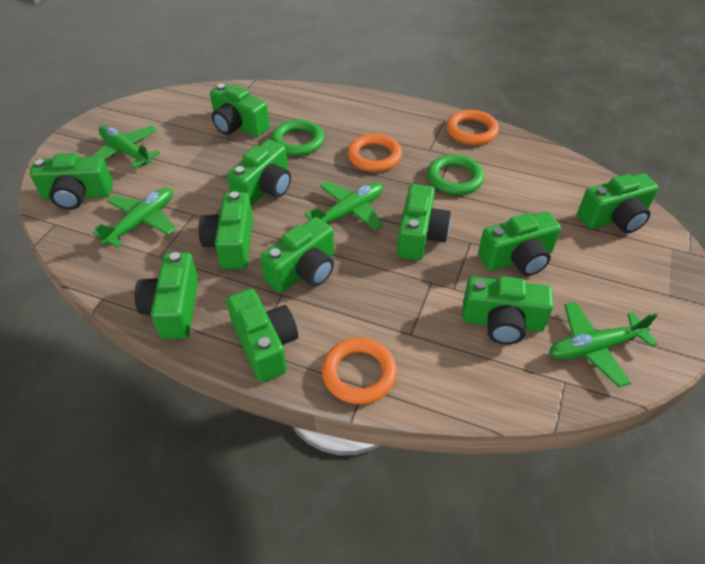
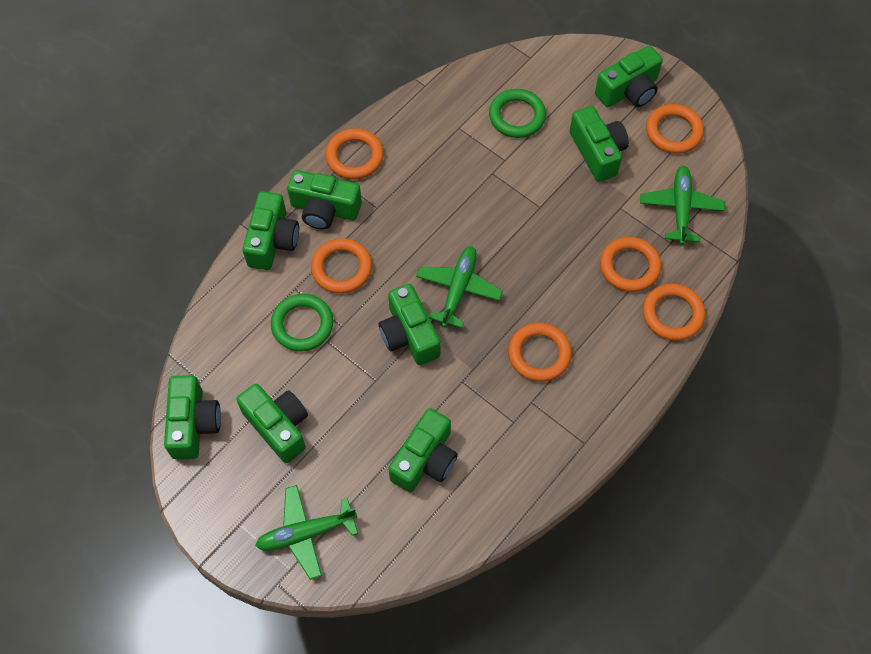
green camera: [30,153,113,210] [134,252,199,339] [199,191,253,269] [210,83,270,137] [227,140,291,206] [227,289,298,382] [260,217,334,293] [397,184,451,260] [462,276,553,345] [478,211,561,276] [577,173,659,233] = 11 -> [164,375,221,459] [236,384,308,463] [242,191,299,270] [287,170,362,230] [379,284,441,365] [388,408,458,492] [570,106,629,182] [595,46,663,107] = 8
green plane: [91,125,160,168] [93,187,176,248] [304,181,383,230] [549,302,657,387] = 4 -> [255,485,358,580] [416,246,503,328] [640,166,725,245] = 3
orange ring: [322,338,397,404] [348,134,402,172] [446,110,499,145] = 3 -> [311,238,372,294] [325,129,384,179] [508,323,572,382] [600,237,661,292] [643,283,705,341] [646,104,704,154] = 6

